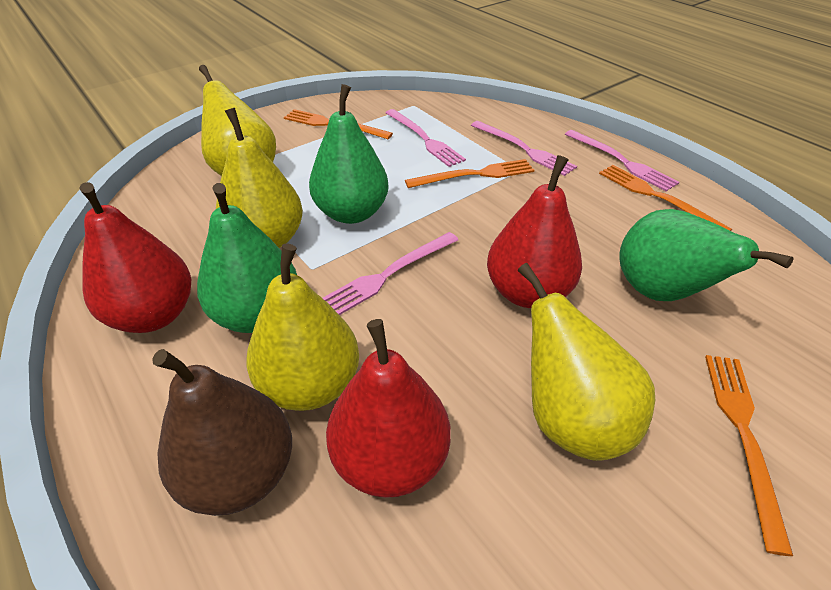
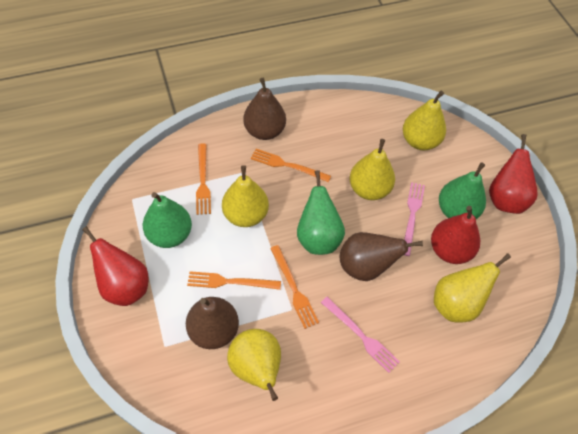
brown pear: [152,349,292,516] = 1 -> [186,297,239,349] [243,78,286,140] [340,232,423,281] = 3
pink fork: [323,232,458,315] [386,109,466,167] [471,121,577,176] [565,130,679,191] = 4 -> [321,297,400,373] [404,182,425,256] = 2
yellow pear: [199,65,276,176] [216,108,303,248] [246,243,359,411] [518,263,655,461] = 4 -> [222,165,269,227] [227,329,281,401] [350,139,395,200] [403,91,446,150] [434,253,511,323] = 5

